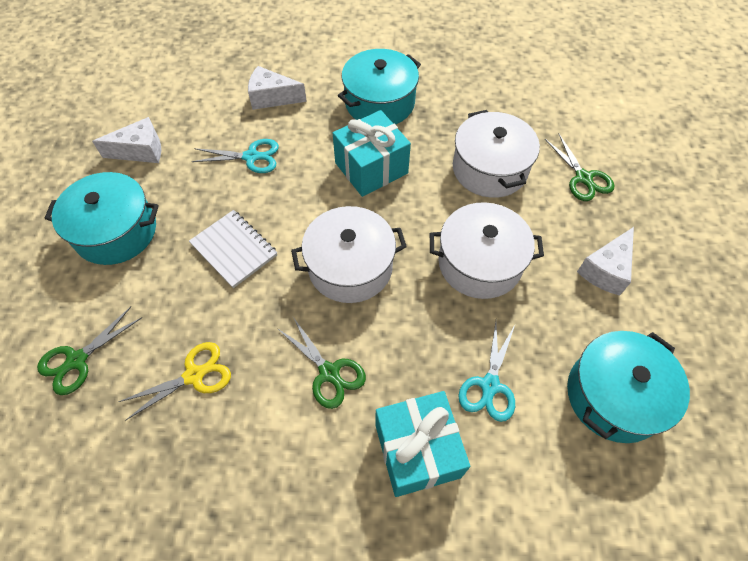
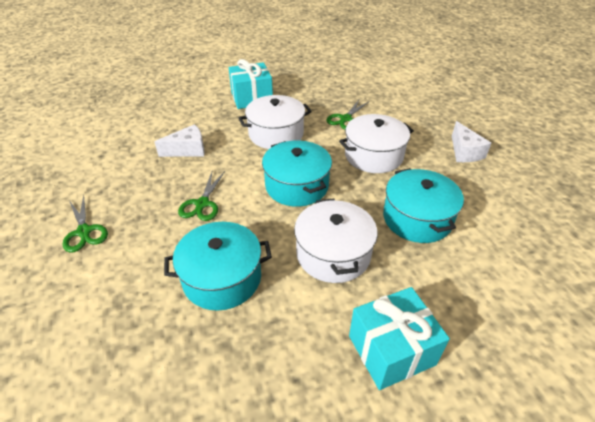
turquoise scissors: [191,139,279,173] [458,322,516,422] = 2 -> none = 0
white cheese: [92,117,161,163] [248,66,307,110] [577,227,634,296] = 3 -> [154,124,205,157] [452,121,491,162] = 2
white notebook: [189,210,277,288] = 1 -> none = 0
yellow scissors: [118,342,231,420] = 1 -> none = 0

